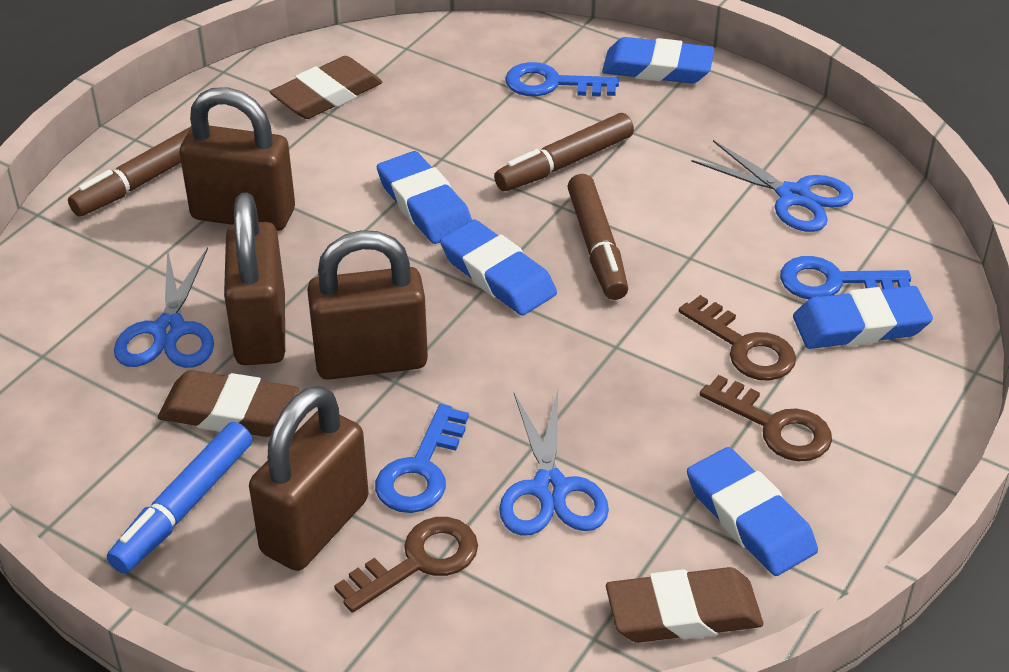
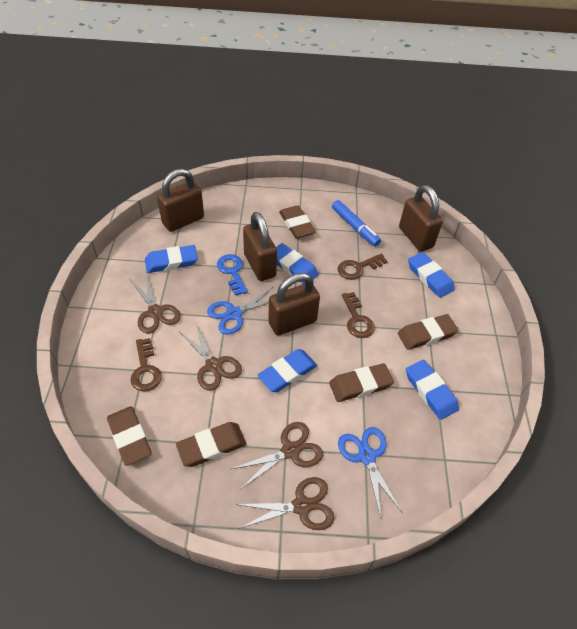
blue key: [375,404,469,513] [505,62,619,97] [780,256,911,299] = 3 -> [217,254,248,296] = 1
blue scissors: [114,247,214,368] [499,390,609,536] [691,140,853,232] = 3 -> [207,286,274,335] [338,427,402,518] = 2
brown eraser: [158,370,299,437] [270,56,382,119] [606,567,763,643] = 3 -> [107,406,152,466] [176,422,246,467] [279,205,316,239] [329,363,394,402] [398,314,458,350] = 5
brown marker: [68,127,191,216] [494,113,634,191] [567,174,628,300] = 3 -> none = 0
brown scissors: none = 0 -> [131,276,181,333] [179,324,242,391] [232,422,323,489] [235,477,334,530] = 4

